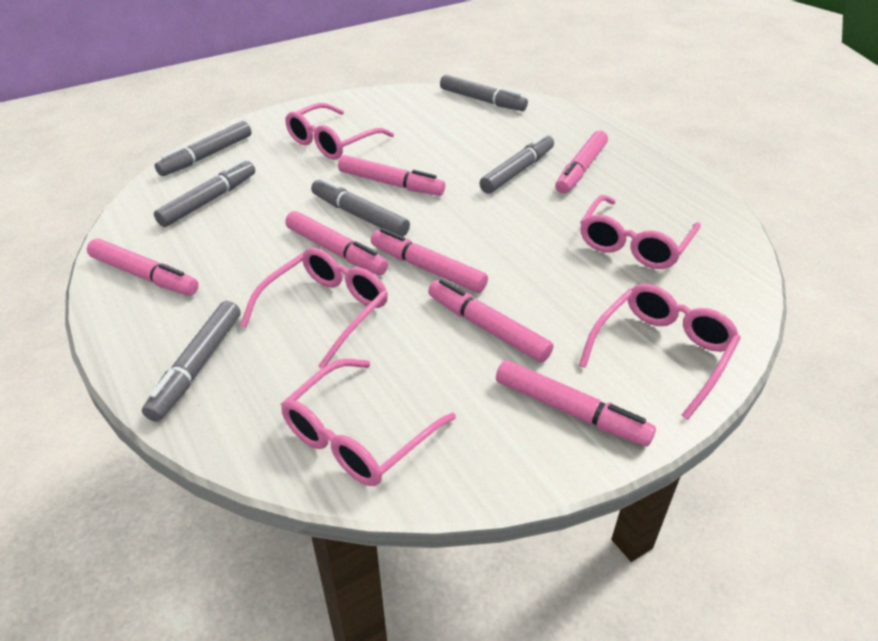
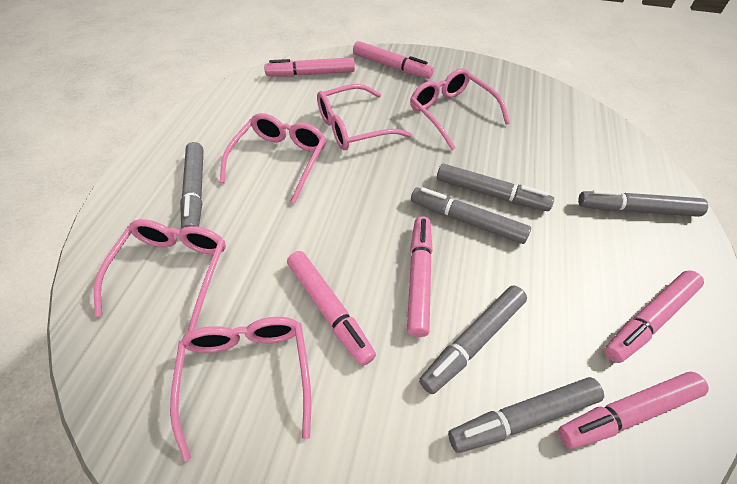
pink marker: [87,239,199,296] [285,211,388,275] [338,155,445,196] [371,228,488,293] [428,279,553,363] [496,360,656,446] [555,131,608,194] = 7 -> [264,57,355,77] [287,251,376,366] [353,41,434,79] [407,216,433,337] [558,372,709,449] [604,270,704,363] = 6

